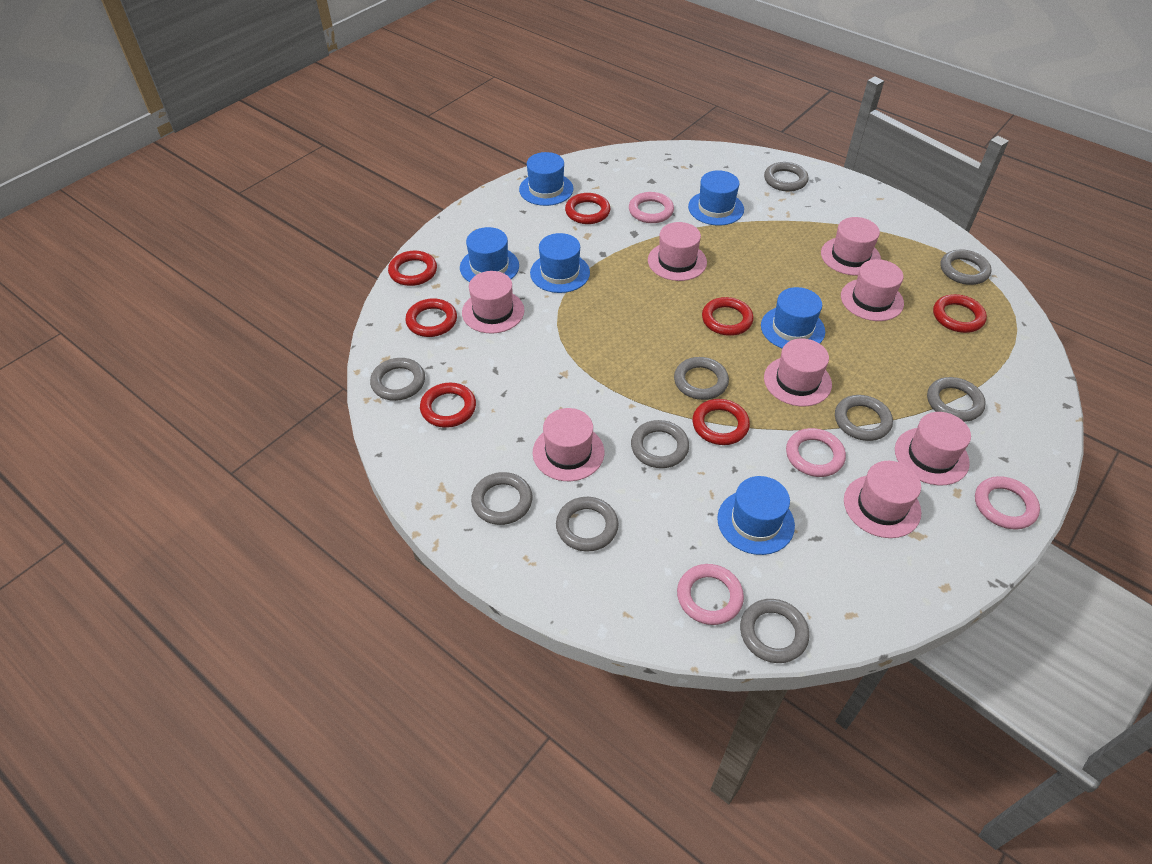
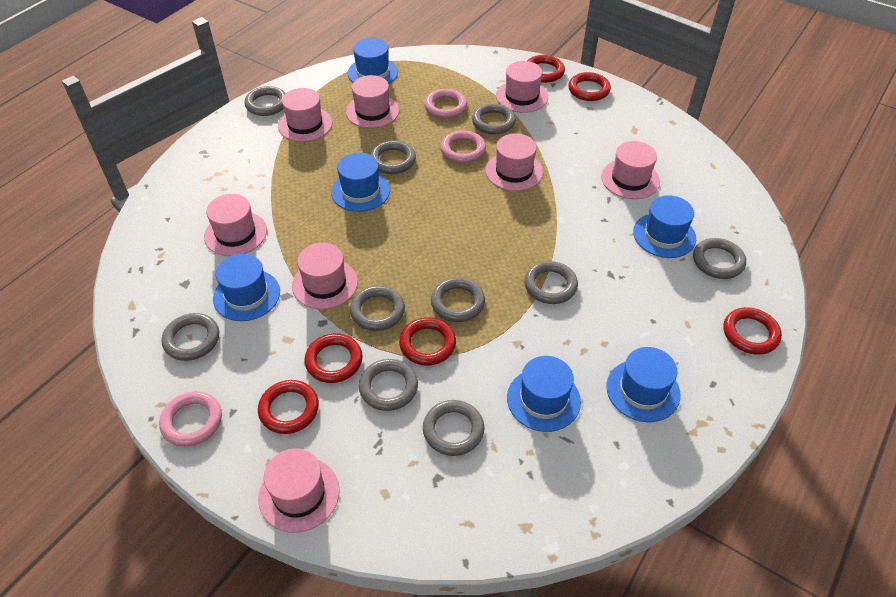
pink ring: [629,192,674,223] [677,564,744,625] [786,428,846,477] [975,476,1040,530] = 4 -> [159,391,222,447] [424,89,467,119] [440,130,486,163] = 3
red ring: [388,251,437,286] [405,298,457,337] [420,383,476,428] [565,193,610,224] [692,399,750,445] [702,297,753,336] [933,294,987,333] = 7 -> [258,380,319,434] [304,333,363,383] [399,317,456,366] [527,55,565,83] [568,72,611,101] [724,307,782,355] = 6

